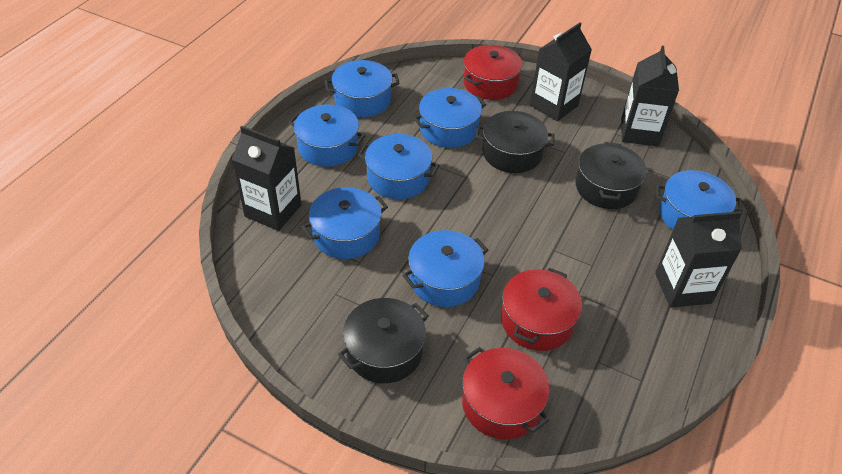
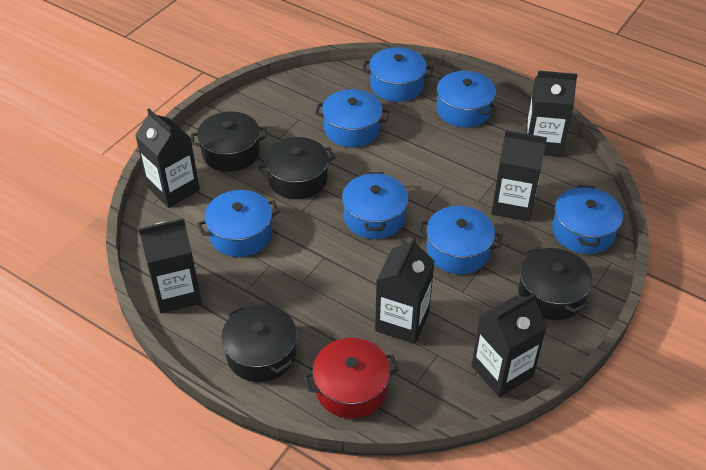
black carton: [232,126,302,231] [530,23,592,121] [621,46,679,146] [655,211,742,308] = 4 -> [135,109,200,208] [139,218,202,314] [375,237,435,344] [471,293,547,397] [491,130,547,222] [525,71,578,157] = 6
black pot: [338,298,429,383] [475,111,554,173] [575,142,647,209] = 3 -> [191,112,267,172] [221,304,297,382] [258,137,336,199] [518,246,592,320] = 4
red pot: [462,347,550,440] [463,45,523,100] [501,267,582,351] = 3 -> [304,338,399,419] = 1

